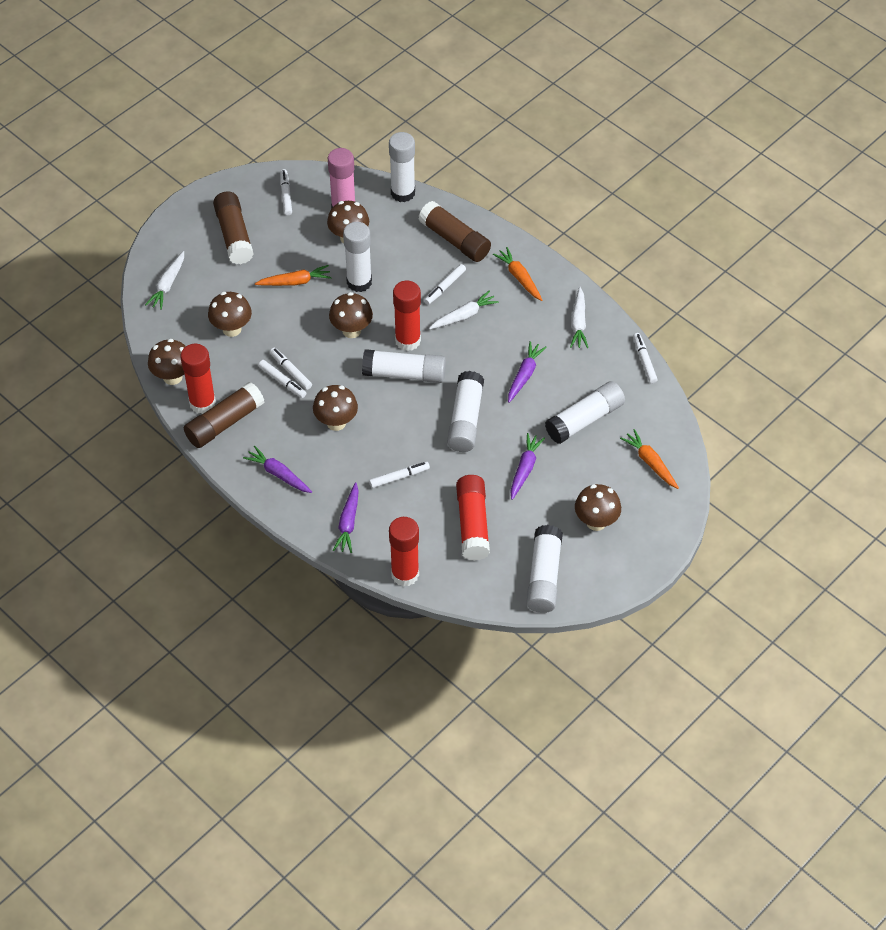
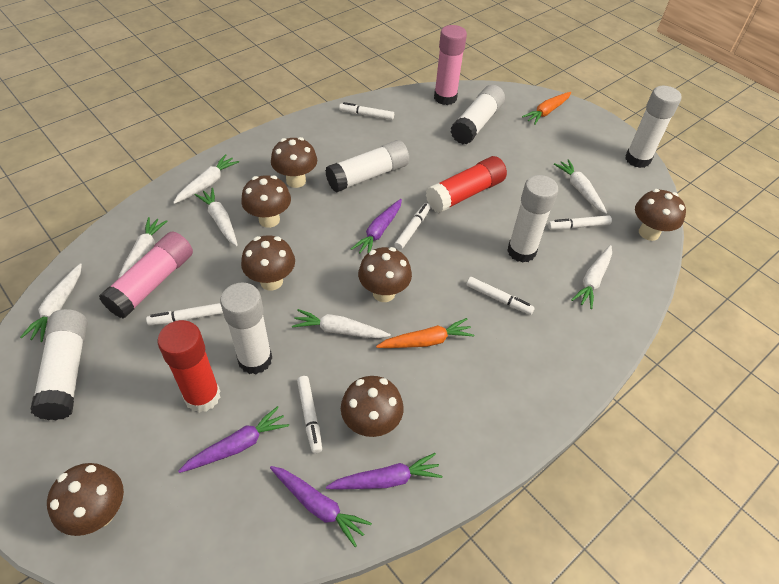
brown glue stick: [184,382,265,448] [213,191,254,264] [418,201,491,262] = 3 -> none = 0
brown mushroom: [148,339,186,385] [208,292,252,337] [313,385,358,431] [327,201,369,243] [329,292,373,338] [575,484,621,531] = 6 -> [47,463,124,536] [241,175,291,228] [241,235,295,291] [271,137,317,188] [341,376,404,437] [358,247,412,302] [635,189,686,241] = 7
orange carrot: [255,265,332,286] [493,247,542,301] [620,429,679,489] = 3 -> [376,318,474,348] [522,92,571,125] = 2
pink glue stick: [328,148,356,209] = 1 -> [99,232,193,319] [434,25,467,105] = 2
red glue stick: [181,344,216,414] [389,517,419,587] [393,281,421,351] [456,475,490,561] = 4 -> [157,320,220,413] [426,156,507,213] = 2
white carrot: [145,251,184,310] [429,290,499,329] [570,287,588,348] = 3 -> [20,263,82,342] [118,217,167,279] [173,154,239,204] [195,188,238,246] [292,309,391,338] [554,159,607,214] [571,245,612,309] = 7

